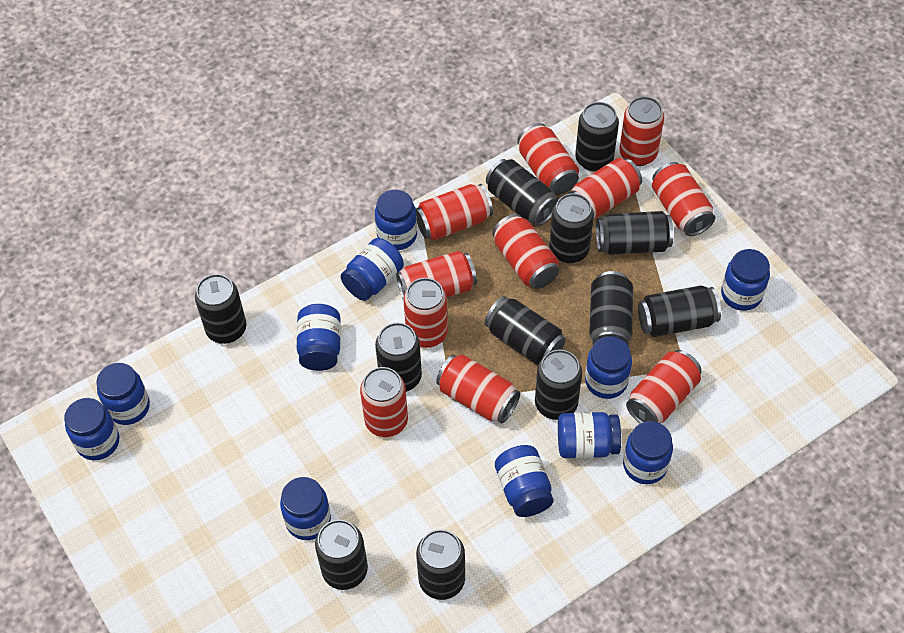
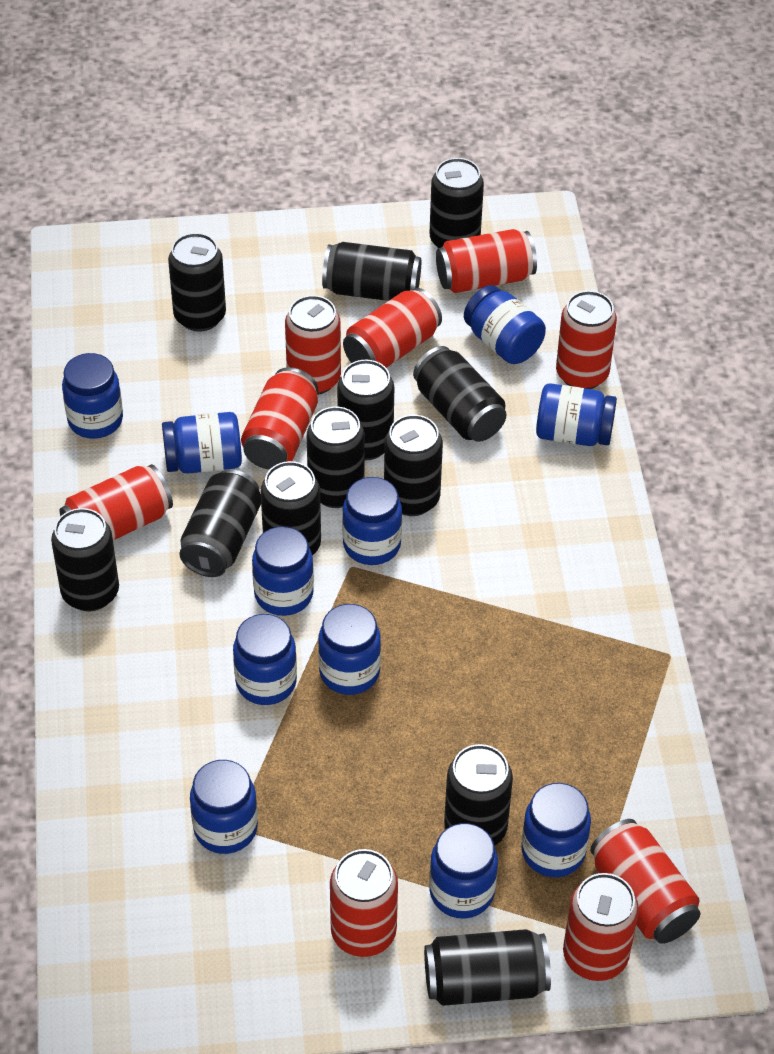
red can: [360,367,408,437] [396,251,477,299] [403,278,448,348] [416,184,493,240] [436,354,520,423] [492,214,559,289] [517,123,579,195] [568,158,642,219] [619,96,664,166] [626,350,702,424] [652,162,715,236] = 11 -> [60,464,173,540] [241,367,318,470] [285,295,341,395] [330,849,398,957] [343,288,442,368] [436,229,537,293] [556,291,617,389] [563,873,639,981] [590,819,700,944] = 9

